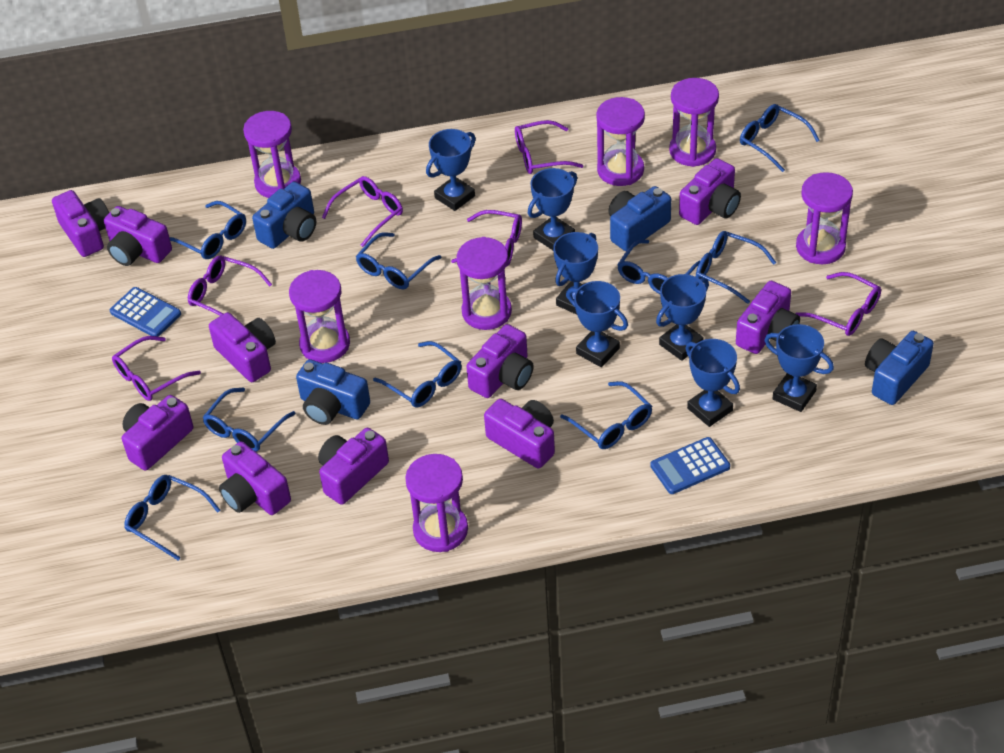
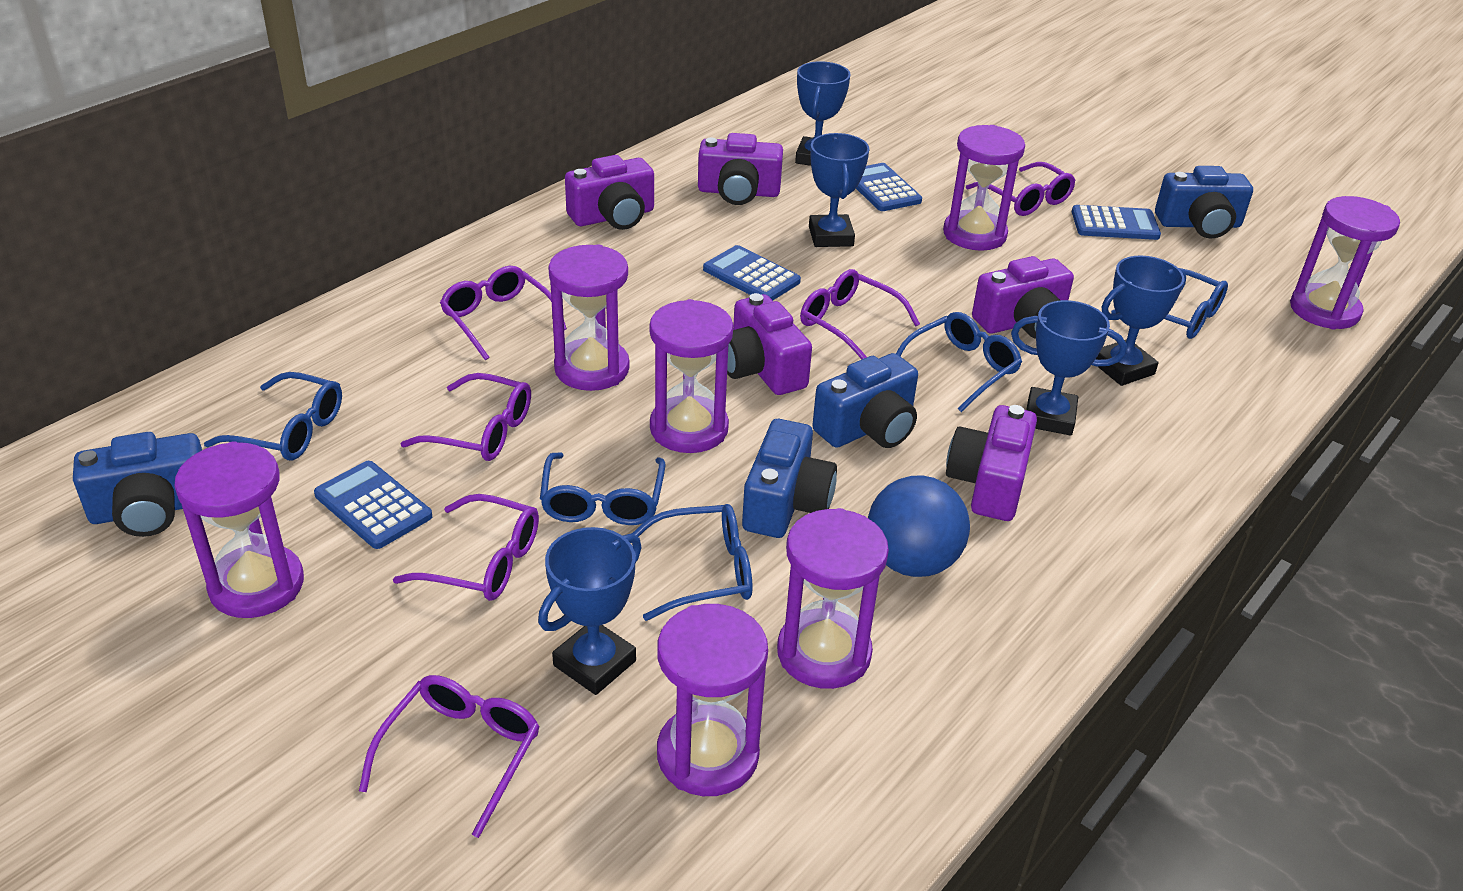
blue ball: none = 0 -> [868,475,970,577] = 1
blue calculator: [110,287,181,337] [650,437,730,494] = 2 -> [314,461,432,549] [703,245,801,300] [856,163,922,211] [1072,205,1161,240] = 4
blue glasses: [124,475,220,560] [169,201,246,259] [202,388,296,452] [356,232,442,289] [373,341,462,407] [560,381,652,449] [617,239,700,294] [696,231,776,304] [740,104,820,172] = 9 -> [204,372,342,460] [540,452,665,525] [632,504,752,621] [896,312,1022,412] [1111,268,1228,339] = 5
blue trophy: [426,129,476,211] [528,168,577,250] [553,232,598,315] [567,281,628,367] [656,274,709,361] [685,339,740,427] [765,324,834,412] = 7 -> [538,527,642,695] [795,61,851,166] [809,133,869,247] [1011,300,1127,436] [1096,255,1186,386] = 5
purple camera: [52,190,109,257] [104,206,172,266] [122,395,193,471] [209,312,276,382] [219,442,291,515] [318,428,389,505] [466,324,534,398] [484,399,555,468] [679,158,741,225] [736,281,800,354] = 10 -> [565,155,654,230] [698,133,783,205] [727,293,812,395] [946,405,1037,521] [972,256,1074,339] = 5

